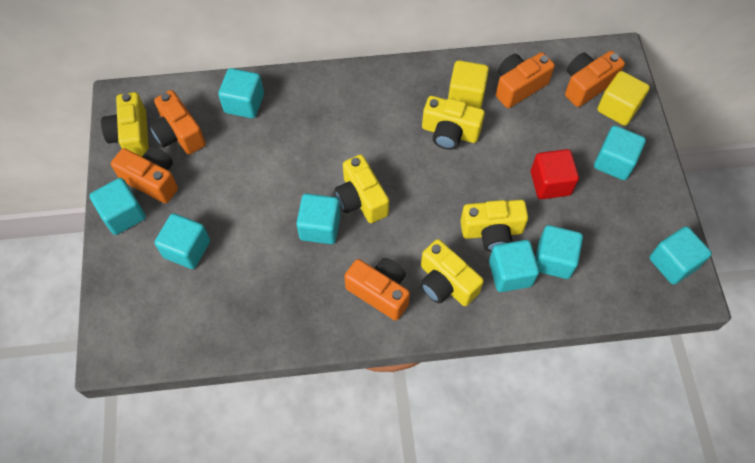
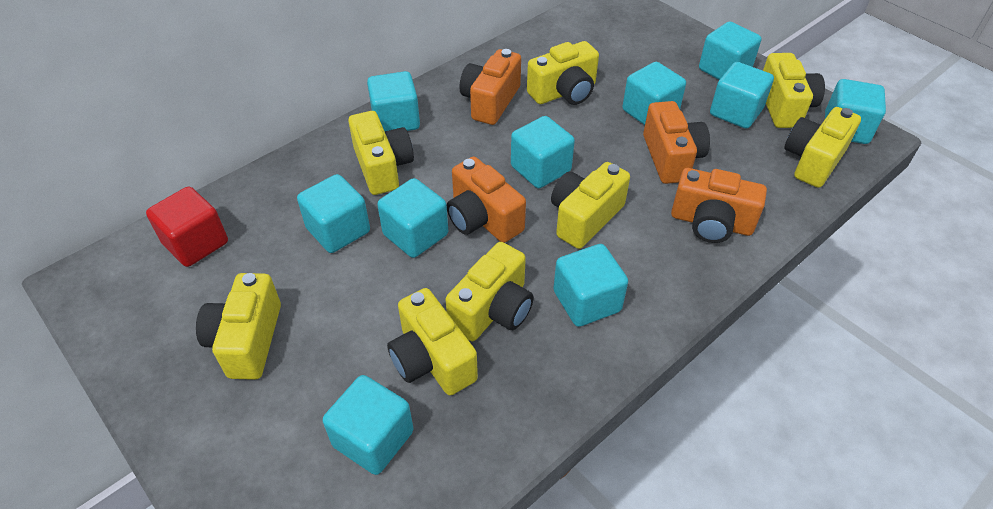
orange camera: [111,146,178,204] [149,90,206,154] [344,258,410,321] [496,52,555,108] [565,51,625,107] = 5 -> [447,157,526,243] [459,49,521,125] [643,101,710,184] [671,168,767,243] = 4
turquoise cube: [89,178,146,235] [155,213,210,269] [218,68,264,118] [296,194,341,244] [489,240,539,292] [535,225,583,279] [594,126,646,180] [649,226,712,285] = 8 -> [297,174,370,253] [323,375,414,475] [367,71,420,131] [377,178,448,258] [511,116,575,188] [554,244,628,327] [622,62,686,125] [699,21,761,80] [710,62,774,129] [825,79,886,144] = 10
yellow camera: [101,92,149,157] [334,155,389,223] [420,239,484,306] [422,96,485,150] [460,200,528,252] = 5 -> [196,273,281,380] [348,111,414,195] [387,288,478,395] [446,242,534,341] [527,41,599,105] [551,162,630,249] [763,53,825,128] [784,107,861,188] = 8
yellow cube: [448,60,489,109] [597,71,650,126] = 2 -> none = 0

